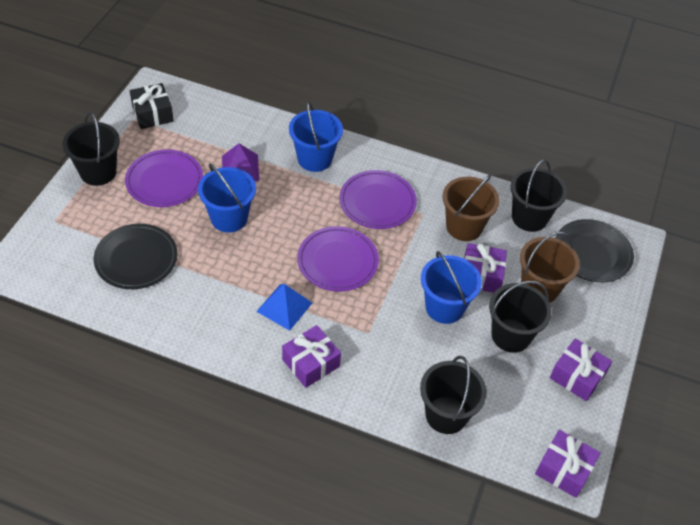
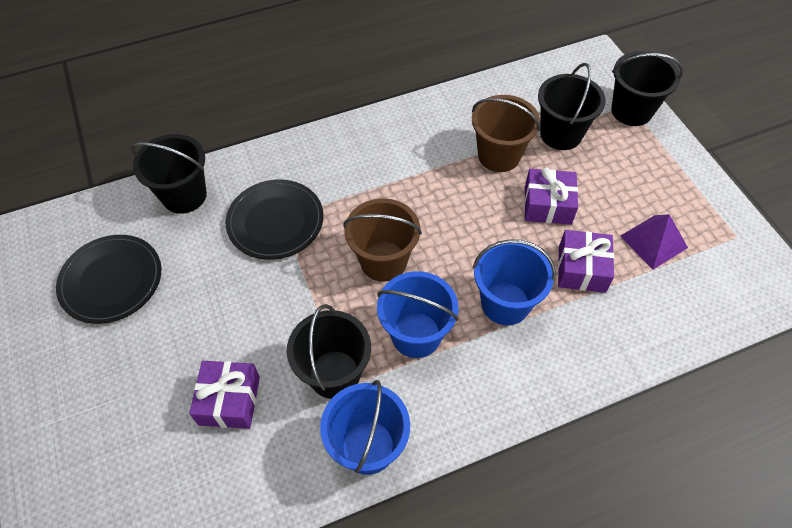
black gift: [130,83,174,129] = 1 -> none = 0
blue pyramid: [256,284,312,331] = 1 -> none = 0
purple gift: [282,325,341,388] [464,243,507,293] [535,430,600,498] [550,338,612,401] = 4 -> [189,361,260,429] [524,168,578,225] [558,230,614,293] = 3
purple plate: [125,149,203,207] [297,226,379,291] [339,170,417,229] = 3 -> none = 0

